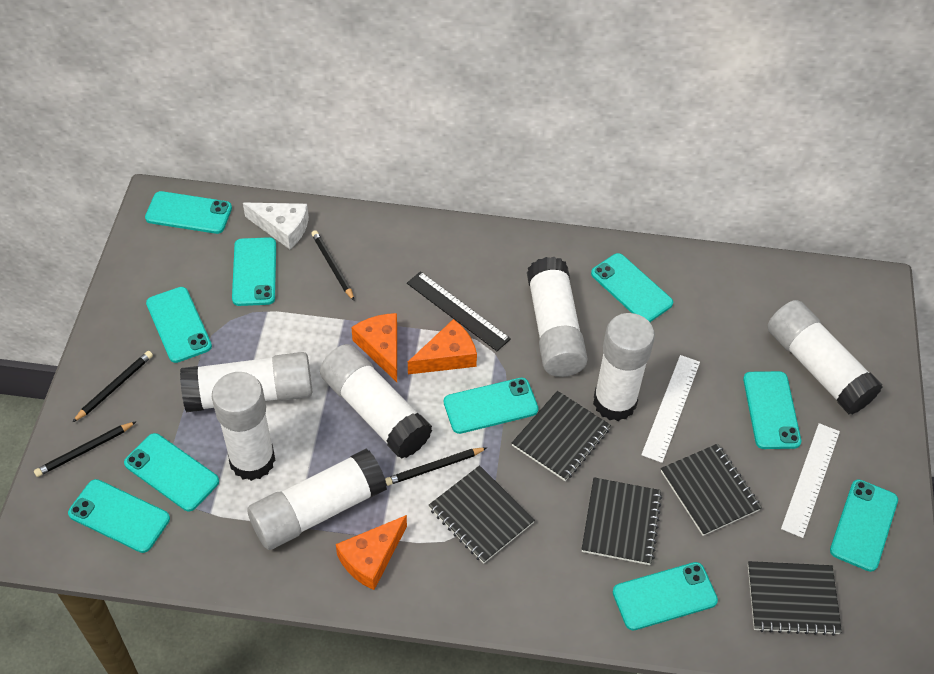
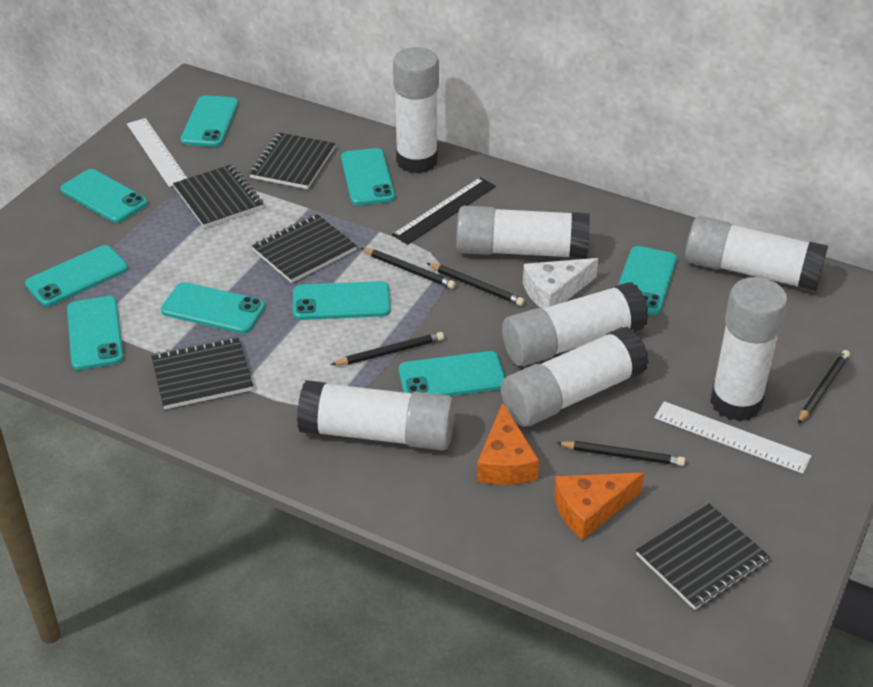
black pencil: [34,421,137,477] [73,351,153,422] [311,230,354,301] [385,447,487,486] = 4 -> [331,332,444,365] [361,248,456,289] [427,263,525,306] [557,441,685,466] [798,350,850,424] = 5
orange cheese: [336,515,407,590] [351,313,397,382] [408,319,477,374] = 3 -> [477,402,539,485] [554,473,644,540] = 2
turquoise phone: [68,479,170,553] [124,433,219,511] [145,191,232,234] [146,287,212,363] [232,237,276,306] [444,378,538,434] [591,253,673,322] [613,562,718,630] [743,371,801,449] [830,479,898,572] = 10 -> [25,245,128,307] [60,169,148,223] [67,296,124,370] [161,282,265,334] [181,95,238,147] [293,281,391,320] [341,148,395,205] [399,351,505,396] [618,246,677,315] = 9

